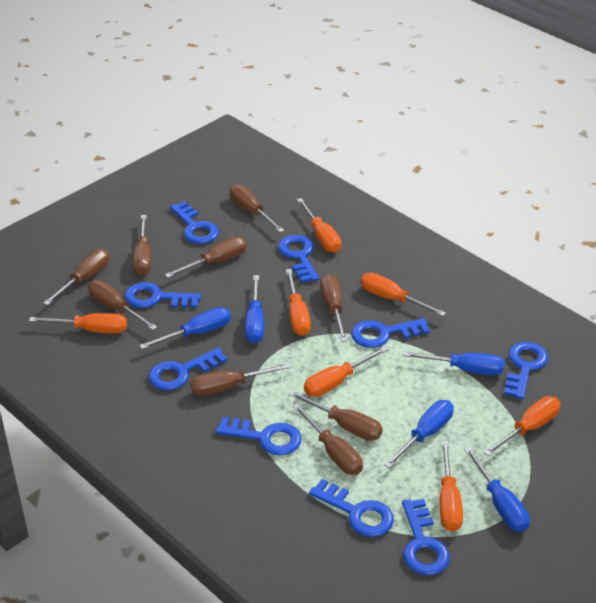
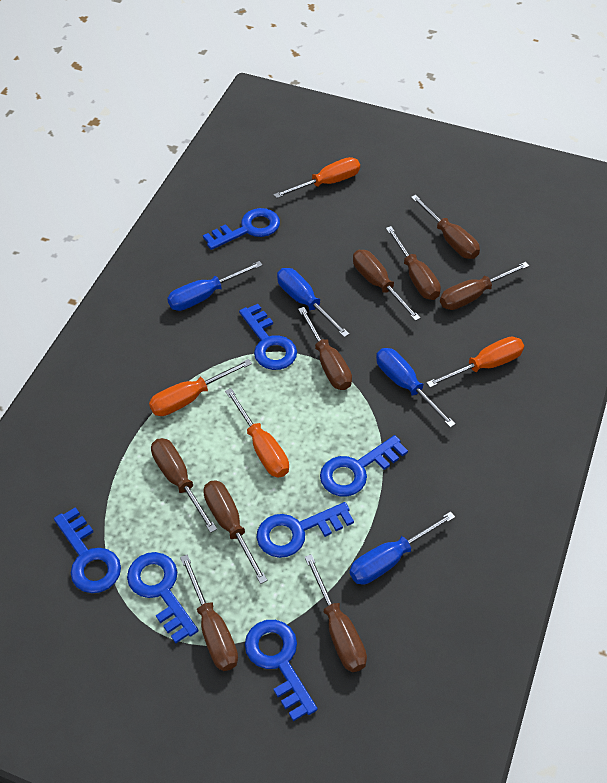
blue key: [125,282,201,308] [149,348,227,391] [170,201,219,244] [216,417,301,455] [278,235,319,283] [309,479,394,537] [351,318,430,348] [402,499,450,575] [504,342,548,399] = 9 -> [54,507,121,593] [127,552,198,643] [203,208,280,250] [239,304,297,370] [245,620,318,721] [257,502,354,558] [320,435,408,497] = 7
blue screwdriver: [139,307,231,349] [245,275,264,343] [384,400,454,468] [403,351,504,376] [464,447,530,532] = 5 -> [167,261,263,311] [277,268,349,337] [349,511,455,584] [376,348,456,428] = 4
orange screwdriver: [29,313,127,333] [286,269,311,336] [297,198,341,253] [304,346,388,397] [361,273,446,316] [440,441,463,532] [483,396,560,456] = 7 -> [149,359,252,416] [225,388,289,477] [274,157,360,198] [426,336,524,388] = 4

